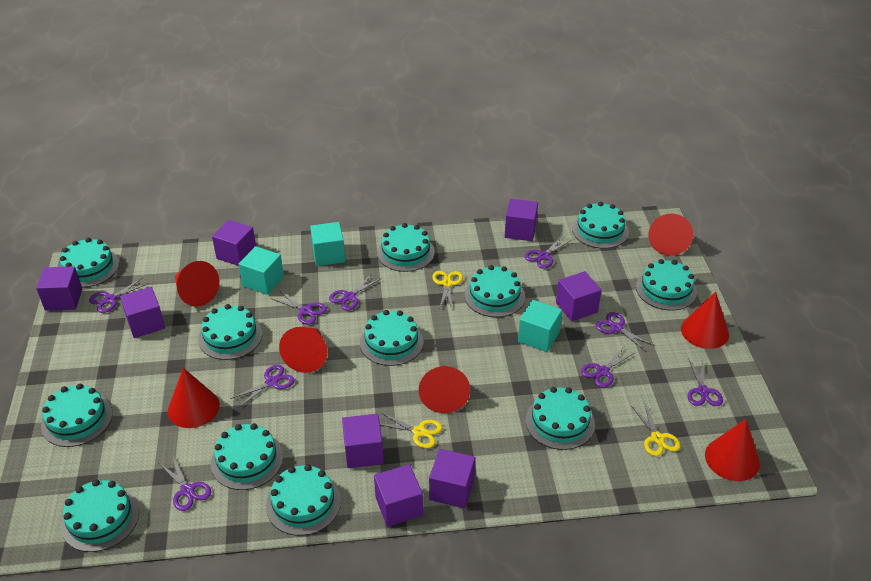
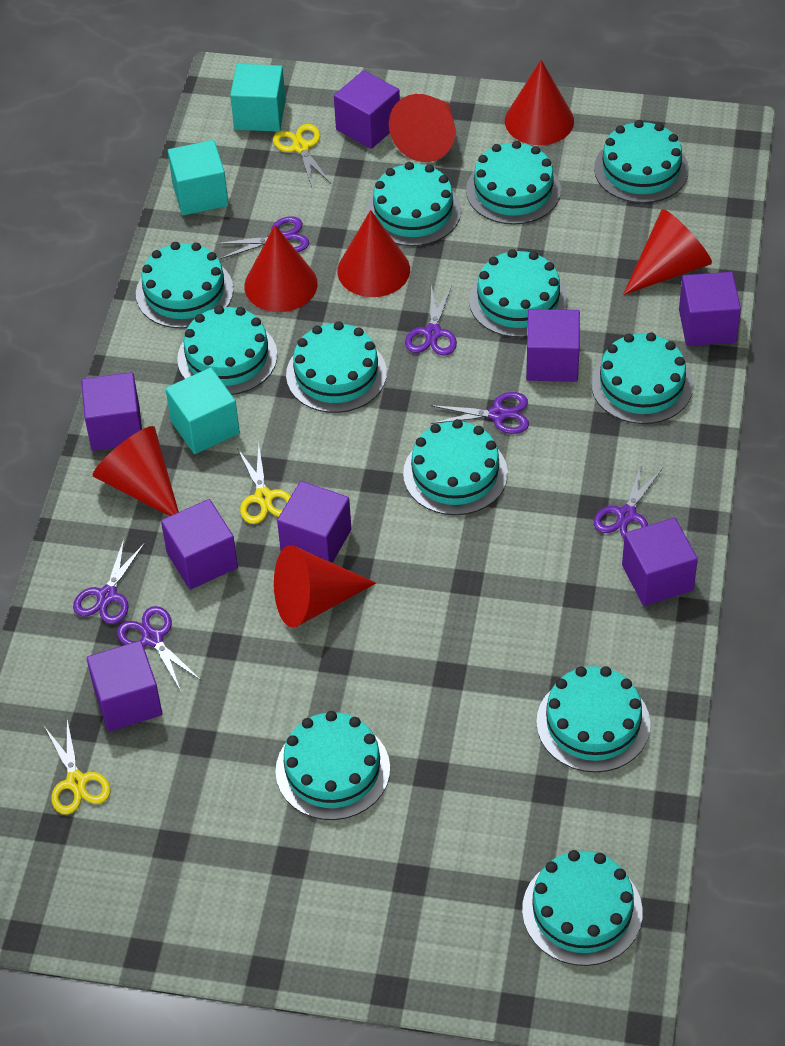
purple scissors: [89,278,149,313] [159,457,211,511] [230,365,295,408] [272,291,327,325] [329,273,382,311] [525,236,572,269] [581,347,636,388] [595,312,655,351] [687,359,723,406] = 9 -> [73,539,145,624] [117,606,200,691] [214,217,309,259] [405,285,457,356] [431,392,529,434] [594,462,663,539] = 6

